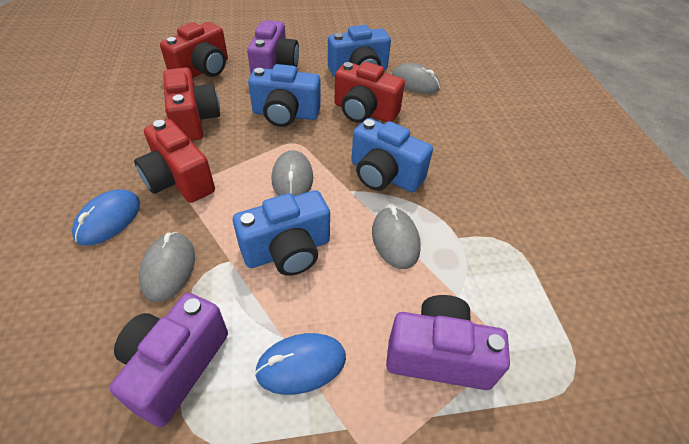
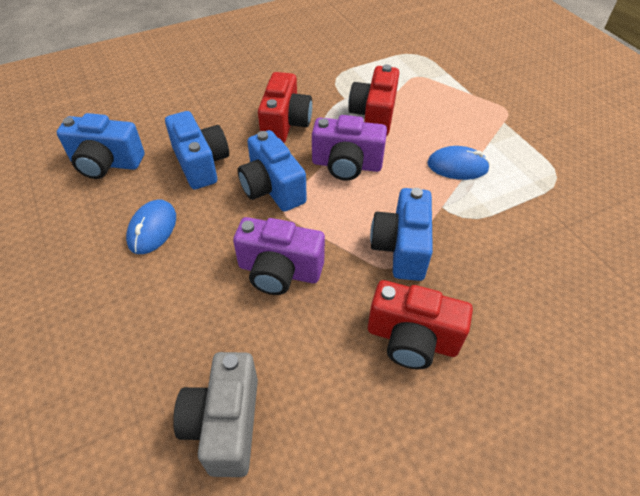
grey camera: none = 0 -> [173,352,258,477] = 1
grey mouse: [139,232,195,303] [272,150,313,196] [372,206,421,269] [392,63,440,94] = 4 -> none = 0
purple camera: [110,293,228,427] [247,20,299,73] [386,295,510,390] = 3 -> [233,217,325,295] [312,115,387,181] = 2
red camera: [134,119,215,203] [160,22,228,78] [163,67,220,141] [335,62,405,123] = 4 -> [258,72,312,143] [348,64,399,136] [368,280,473,369] = 3

